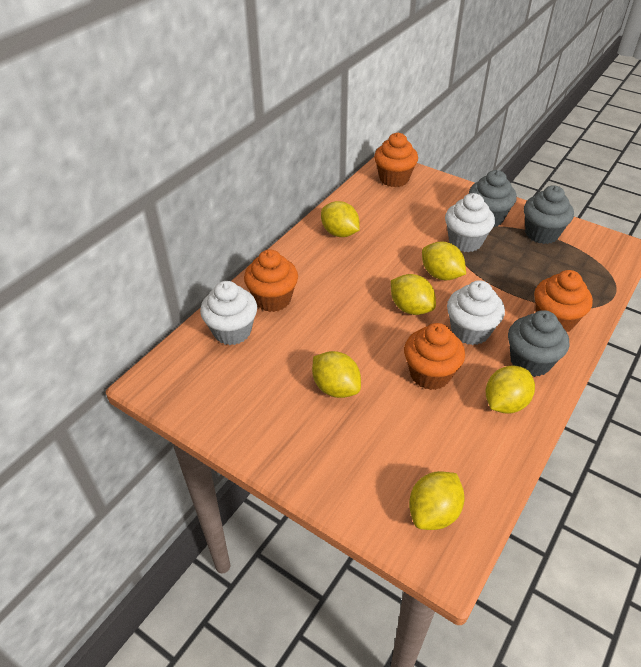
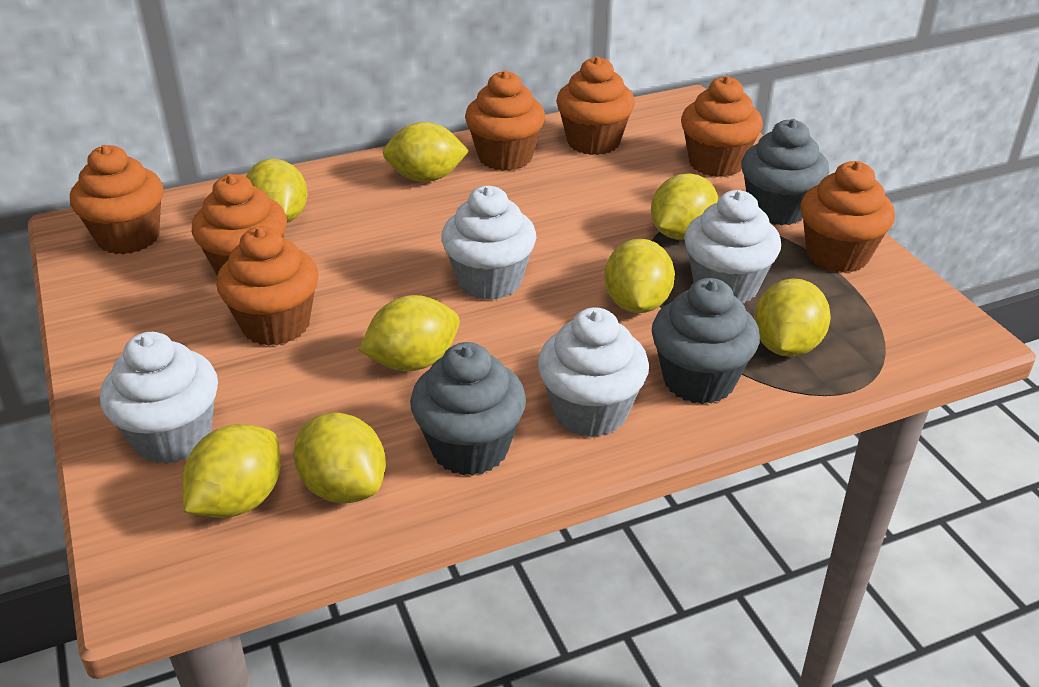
orange cupcake: [244,249,298,312] [374,133,418,187] [404,323,465,390] [534,270,593,332] = 4 -> [70,145,163,254] [192,174,287,276] [216,226,319,346] [465,70,545,171] [556,56,635,155] [681,76,763,177] [800,161,895,273] = 7
white cupcake: [200,281,257,345] [445,193,495,252] [447,280,505,345] = 3 -> [100,332,218,464] [441,186,536,300] [538,307,649,437] [684,190,781,303] = 4
yellow lemon: [312,351,361,398] [321,201,360,237] [391,274,436,315] [409,471,465,530] [422,242,466,280] [486,366,535,414] = 6 -> [182,424,281,518] [246,159,307,223] [293,412,386,504] [359,295,460,371] [383,122,469,182] [604,239,675,313] [651,173,718,240] [754,278,831,357] = 8

